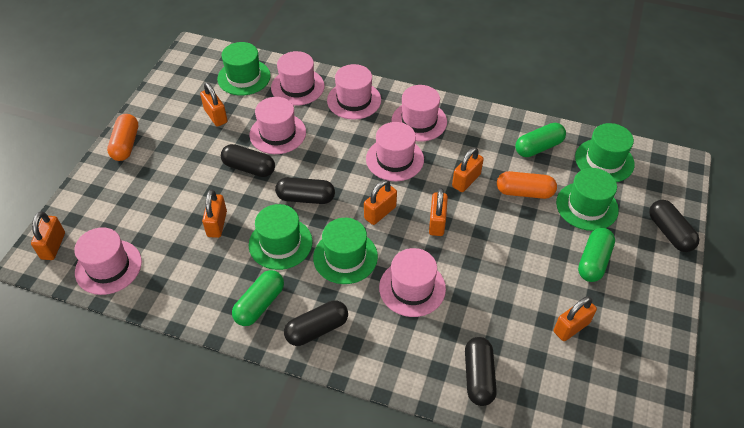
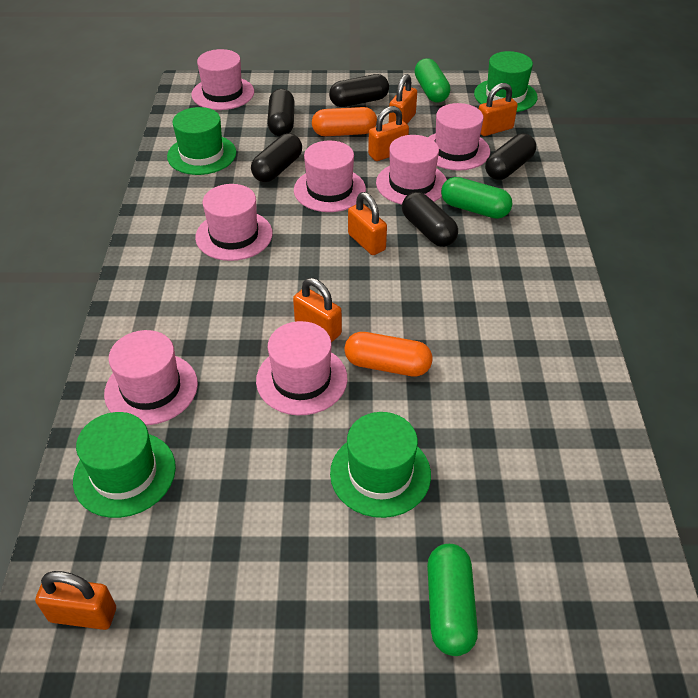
green hat: [217,42,271,96] [249,204,313,270] [313,218,378,284] [556,168,619,231] [575,123,635,182] = 5 -> [73,412,176,518] [167,107,236,175] [330,412,431,518] [474,51,538,112] = 4
orange padlock: [31,211,65,260] [200,82,228,127] [202,189,227,238] [364,180,397,225] [429,188,448,236] [452,147,484,192] [554,296,597,341] = 7 -> [35,571,116,630] [293,278,342,342] [348,192,387,255] [368,106,409,161] [389,74,417,124] [479,83,518,136] = 6

